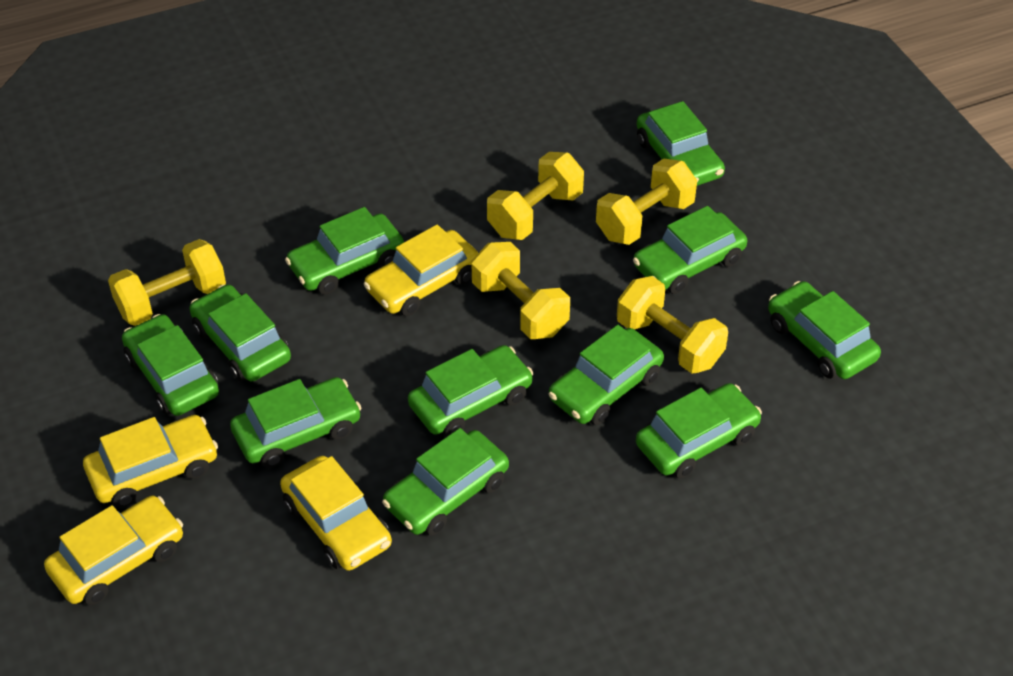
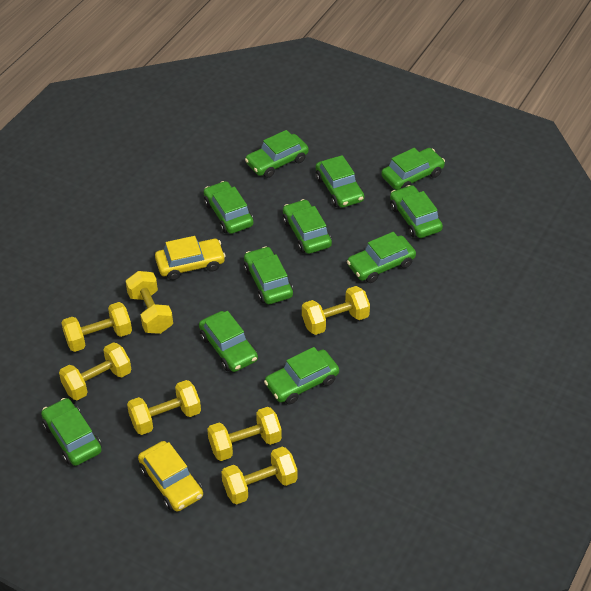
yellow car: [44,496,183,605] [83,415,218,507] [280,456,392,571] [363,225,478,316] = 4 -> [138,441,203,512] [155,236,226,280] = 2
yellow dumbbell: [108,239,226,326] [471,242,570,339] [487,152,584,240] [596,159,697,245] [617,276,728,374] = 5 -> [59,342,132,400] [61,302,132,352] [126,271,173,334] [127,380,201,435] [207,407,282,461] [221,447,298,505] [302,286,370,335] = 7

